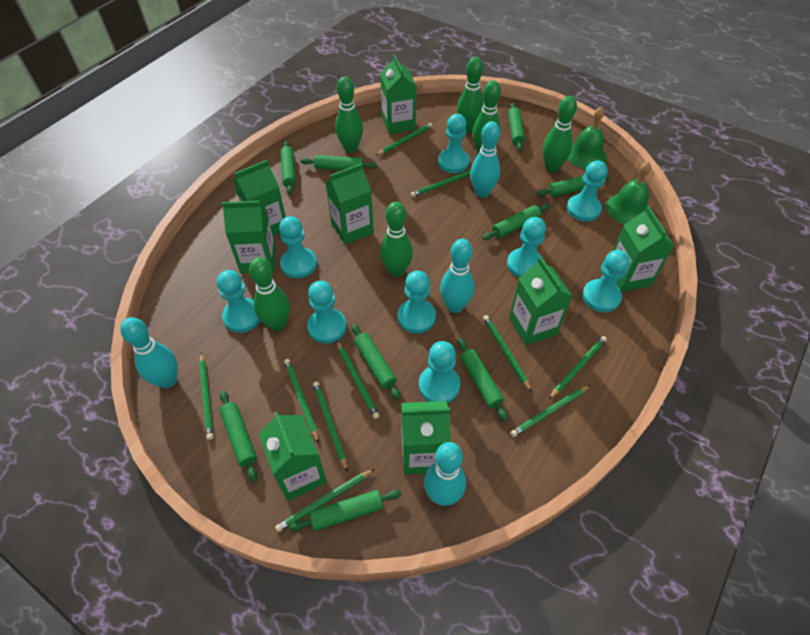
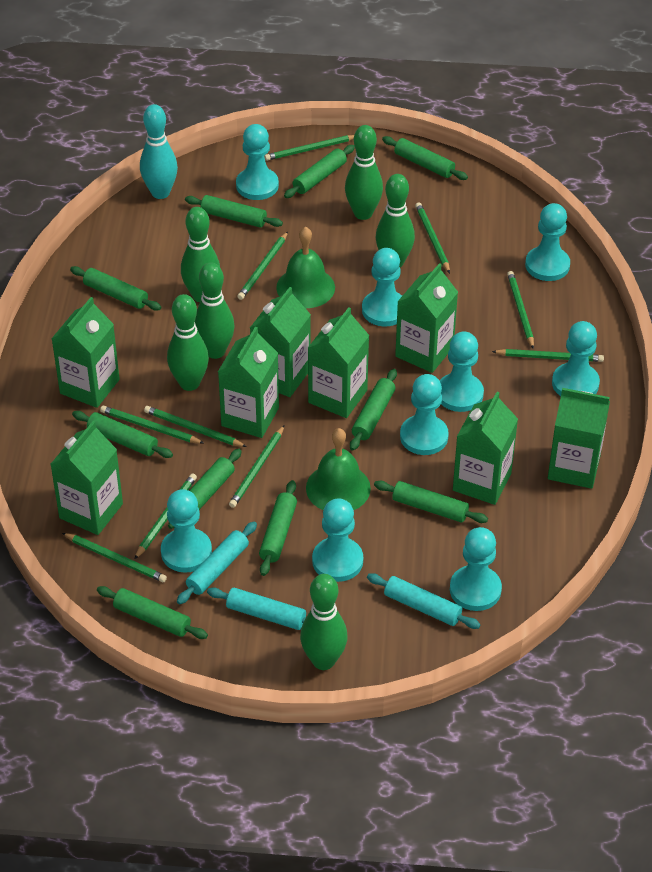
green rolling pin: [220,390,257,481] [280,141,296,194] [290,490,402,531] [301,155,377,170] [351,324,400,400] [458,338,508,421] [483,204,550,240] [508,103,525,151] [537,174,610,197] = 9 -> [70,266,161,311] [72,411,173,458] [97,586,208,639] [168,449,242,529] [185,195,283,228] [259,480,297,576] [284,145,355,198] [350,369,397,451] [374,481,488,523] [382,136,468,180] = 10
turquoise bowling pin: [120,317,177,388] [424,442,466,506] [440,239,474,313] [470,121,500,198] = 4 -> [140,104,178,199] = 1
turquoise rolling pin: none = 0 -> [177,522,257,604] [207,587,306,630] [367,573,481,629] = 3

